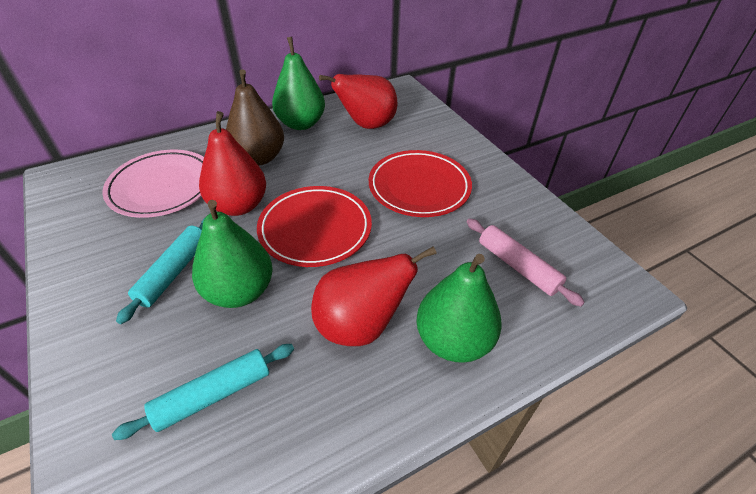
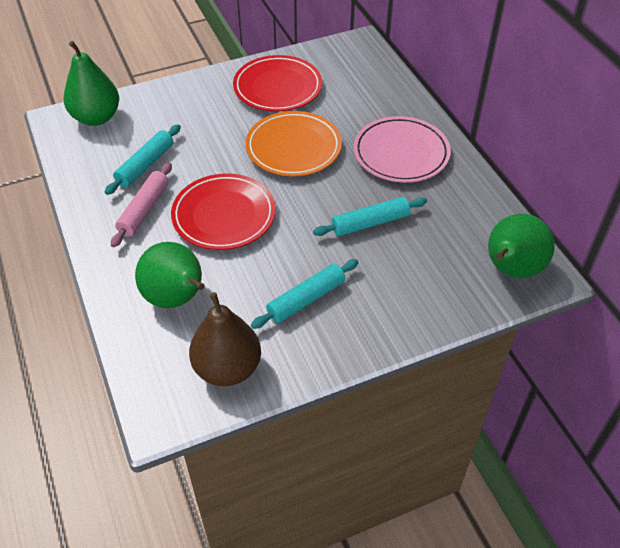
orange plate: none = 0 -> [246,111,342,176] = 1
red pear: [199,111,266,216] [311,246,437,346] [319,74,397,129] = 3 -> none = 0
turquoise rolling pin: [112,344,294,440] [116,218,205,324] = 2 -> [105,124,181,195] [251,259,359,329] [313,197,427,236] = 3

